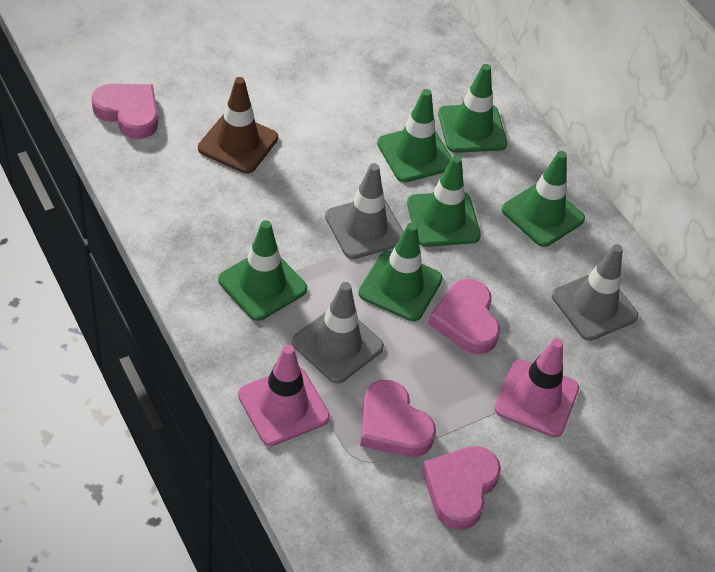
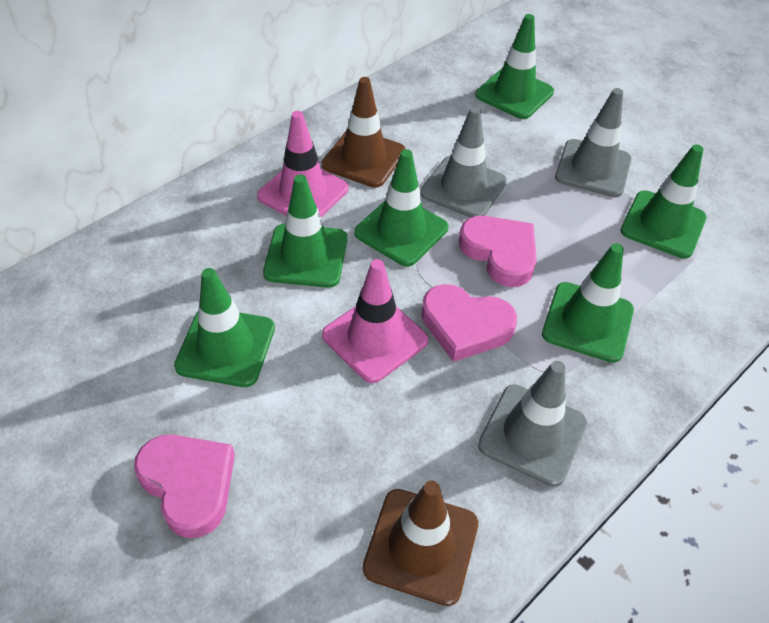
brown traffic cone: [198,77,278,173] = 1 -> [322,77,405,188] [363,480,478,606] = 2
pink heart: [91,84,158,139] [360,380,436,457] [422,446,501,530] [428,279,500,354] = 4 -> [134,434,235,538] [421,284,517,362] [459,216,537,287] = 3

